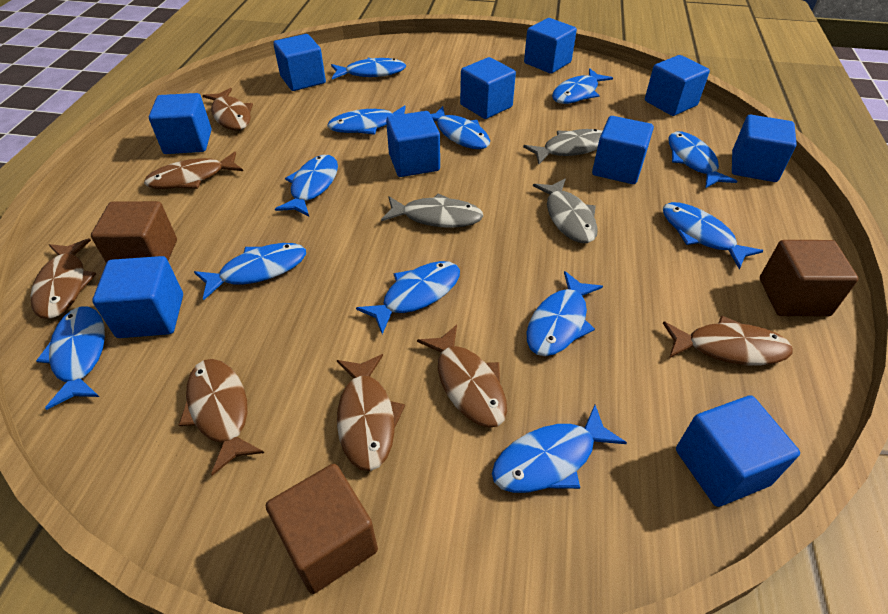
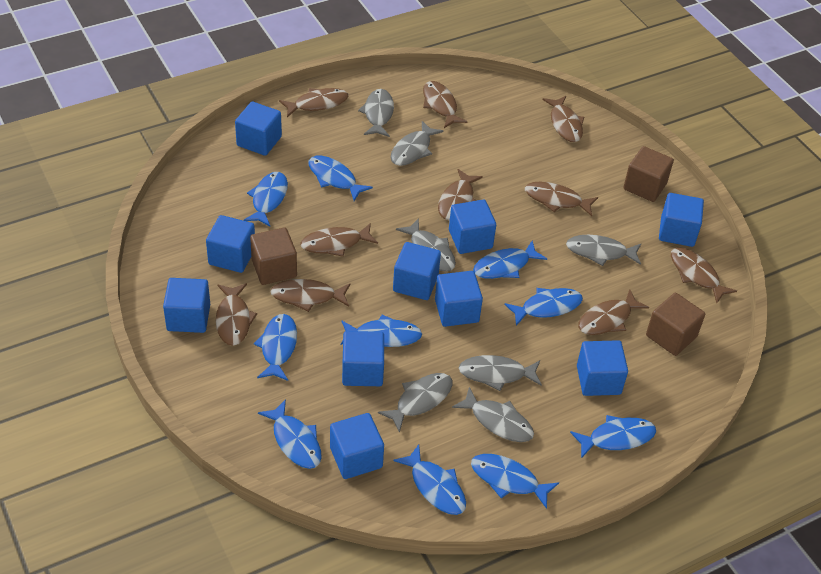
blue fish: [36,307,105,410] [194,243,306,300] [275,155,338,216] [327,105,406,135] [331,58,406,79] [356,261,460,334] [431,106,490,149] [492,405,627,493] [527,271,603,356] [552,68,613,104] [663,202,763,269] [669,131,737,188] = 12 -> [243,172,288,226] [254,314,297,381] [258,399,322,469] [309,156,373,201] [341,314,422,347] [393,445,466,515] [471,454,559,509] [473,240,547,279] [504,288,583,326] [570,415,656,458] = 10
brown fish: [30,238,97,319] [144,152,243,189] [179,359,264,476] [202,88,253,130] [337,354,405,471] [417,325,507,428] [663,315,793,366] = 7 -> [216,283,257,346] [270,279,350,312] [279,88,348,117] [300,223,378,257] [423,81,468,128] [438,169,483,220] [525,182,598,216] [542,96,584,142] [578,289,649,335] [671,247,737,303] = 10
grey fish: [381,194,483,228] [523,129,602,164] [533,179,598,243] = 3 -> [358,89,394,137] [378,373,452,433] [390,121,444,166] [396,218,456,272] [452,387,534,442] [459,355,542,391] [566,235,642,266] = 7

